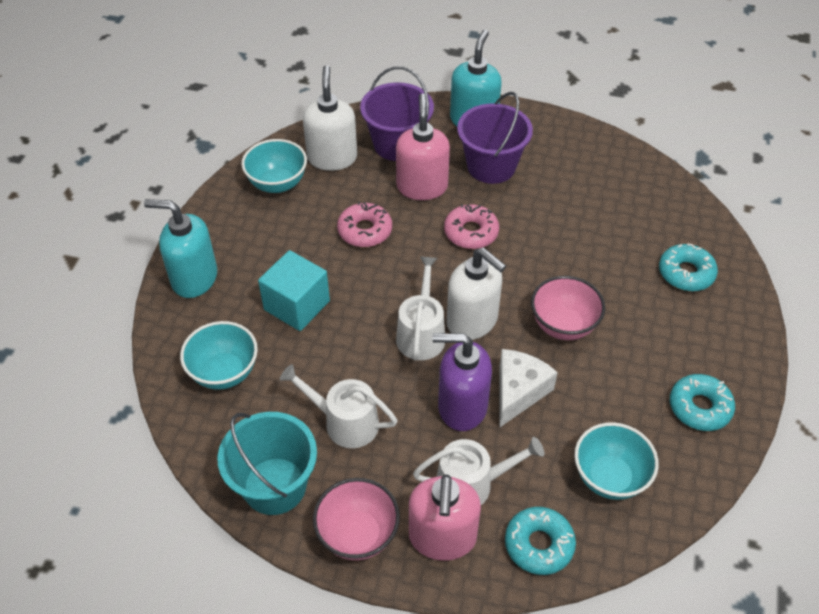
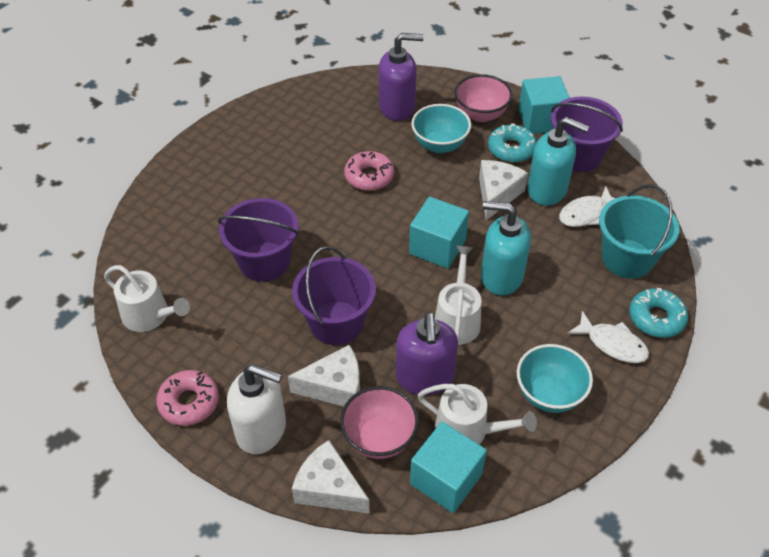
pink soap dispenser: [396,93,450,200] [409,474,481,561] = 2 -> none = 0
purple bucket: [360,66,434,161] [457,92,533,184] = 2 -> [218,198,299,282] [292,246,376,345] [551,96,623,172] = 3
purple soap dispenser: [433,333,492,431] = 1 -> [379,33,424,121] [396,312,458,395] = 2
turquoise bowl: [180,321,258,390] [242,139,307,193] [574,422,659,500] = 3 -> [411,104,471,153] [517,344,593,413] = 2
turquoise cube: [258,250,330,331] = 1 -> [409,197,469,269] [410,422,487,513] [518,76,570,134] = 3
turquoise donut: [505,507,576,575] [659,243,718,291] [670,374,735,431] = 3 -> [488,123,537,162] [629,288,688,338] = 2
white cheese: [499,349,558,428] = 1 -> [288,345,360,407] [292,440,370,514] [479,160,528,220] = 3
white fish: none = 0 -> [559,186,615,227] [567,311,649,363] = 2
white soap dispenser: [303,65,357,171] [447,248,506,340] = 2 -> [227,364,286,454] = 1

